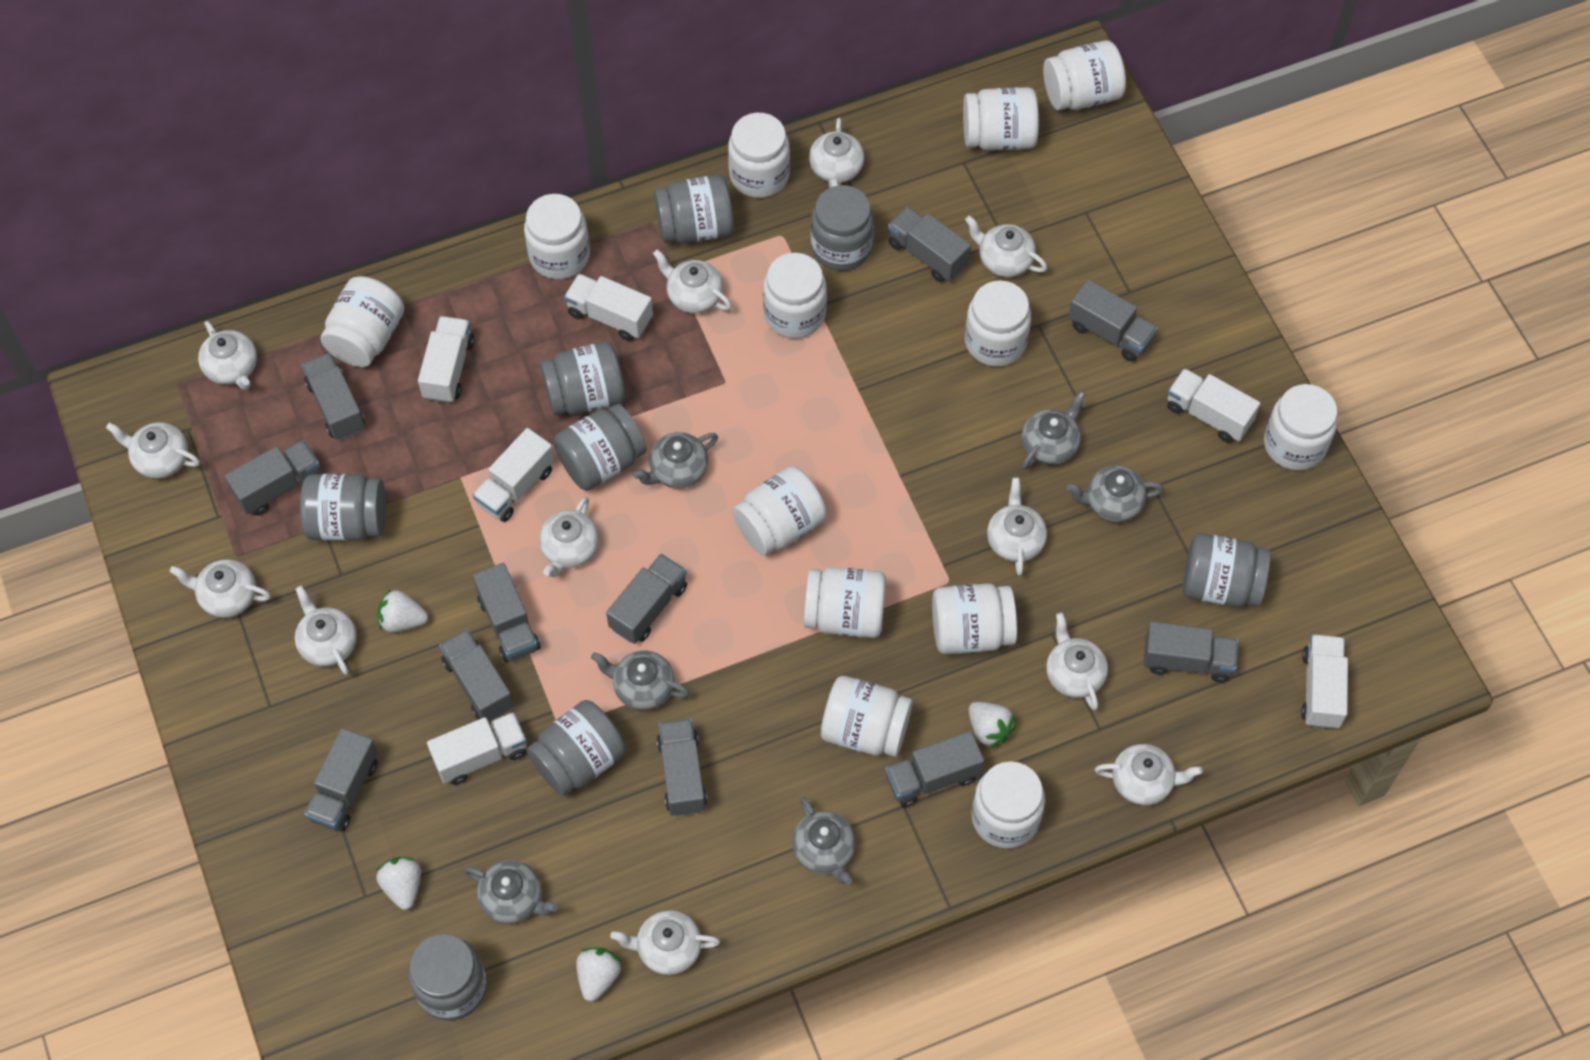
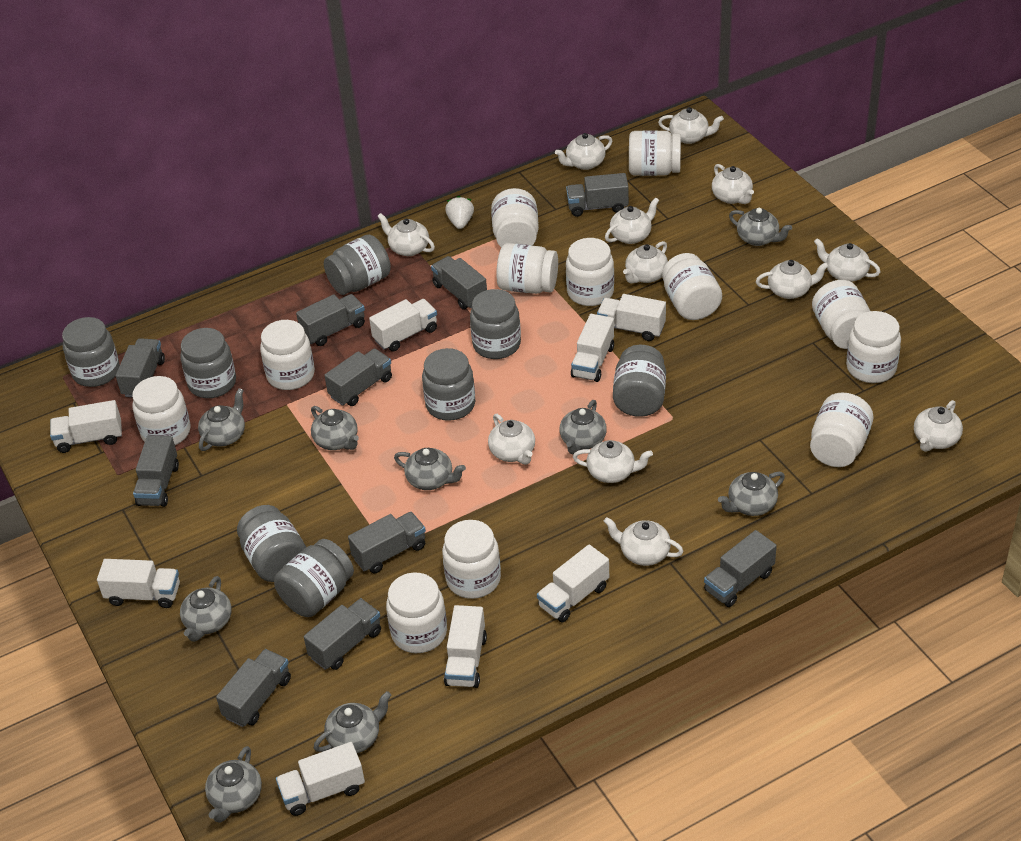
grey teapot: [464,860,558,924] [591,651,689,710] [633,432,718,488] [792,797,856,885] [1022,391,1086,469] [1067,465,1164,522] = 6 -> [180,576,232,642] [198,388,245,451] [205,746,262,823] [311,406,359,450] [314,691,391,753] [394,448,466,490] [560,400,607,454] [718,472,785,516] [729,208,792,246] = 9
grey truck: [225,440,321,515] [302,353,365,440] [304,728,378,832] [439,629,514,722] [473,563,540,662] [606,554,687,644] [657,719,707,816] [885,731,984,807] [888,206,971,282] [1068,279,1158,362] [1143,622,1238,682] = 11 -> [116,338,165,398] [133,435,179,507] [216,649,291,727] [296,294,365,346] [304,598,381,670] [324,349,392,406] [348,512,426,574] [431,256,487,310] [566,173,629,217] [704,530,777,607] = 10
white jar: [320,276,405,367] [524,194,590,279] [728,113,790,198] [733,466,827,555] [763,253,827,339] [804,567,886,638] [821,676,913,757] [932,583,1017,654] [963,87,1039,150] [965,280,1031,366] [971,761,1045,848] [1043,41,1126,110] [1264,384,1337,470] = 13 -> [132,376,191,445] [260,320,315,390] [386,572,447,653] [442,520,501,599] [491,188,539,247] [496,243,558,294] [566,238,614,306] [629,130,681,176] [662,253,722,320] [810,393,873,467] [812,280,870,349] [846,311,901,383] = 12
white strawberry: [376,857,421,910] [378,588,428,632] [576,947,622,1002] [969,702,1016,748] = 4 -> [445,196,474,229] = 1
white truck: [418,316,474,403] [427,712,527,785] [473,428,555,522] [564,274,653,341] [1167,368,1260,443] [1301,634,1348,729] = 6 -> [50,400,122,453] [97,559,180,608] [276,742,365,816] [369,299,437,351] [444,605,487,688] [537,545,609,622] [571,314,614,382] [597,294,666,341] = 8

